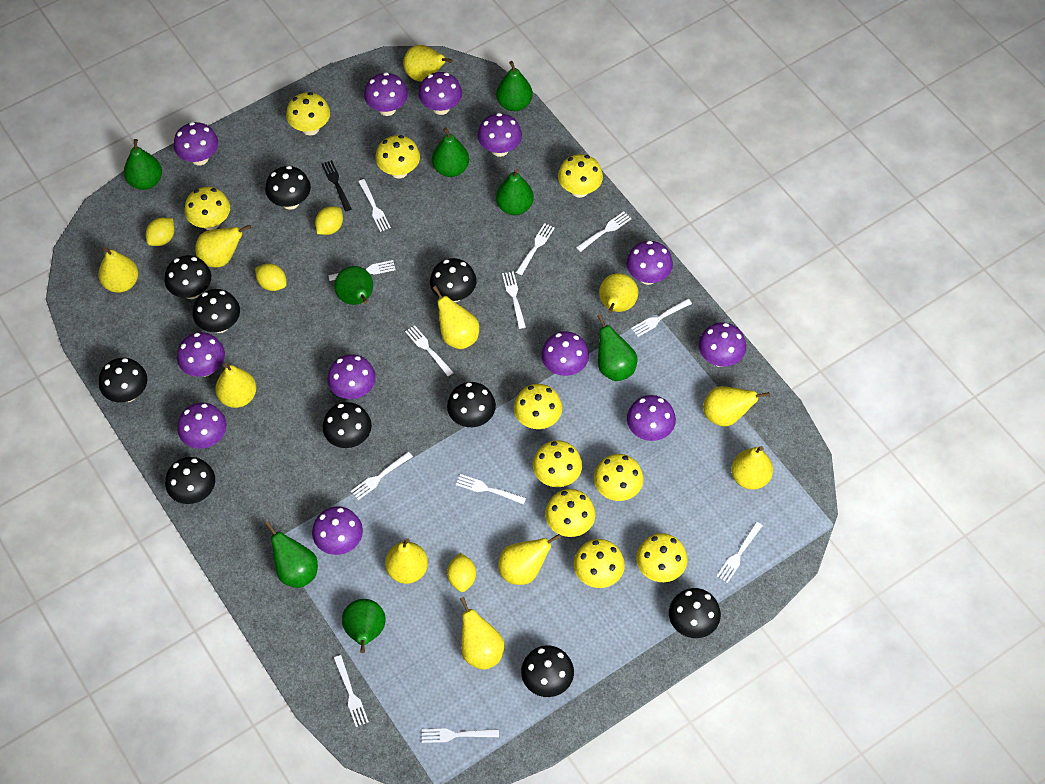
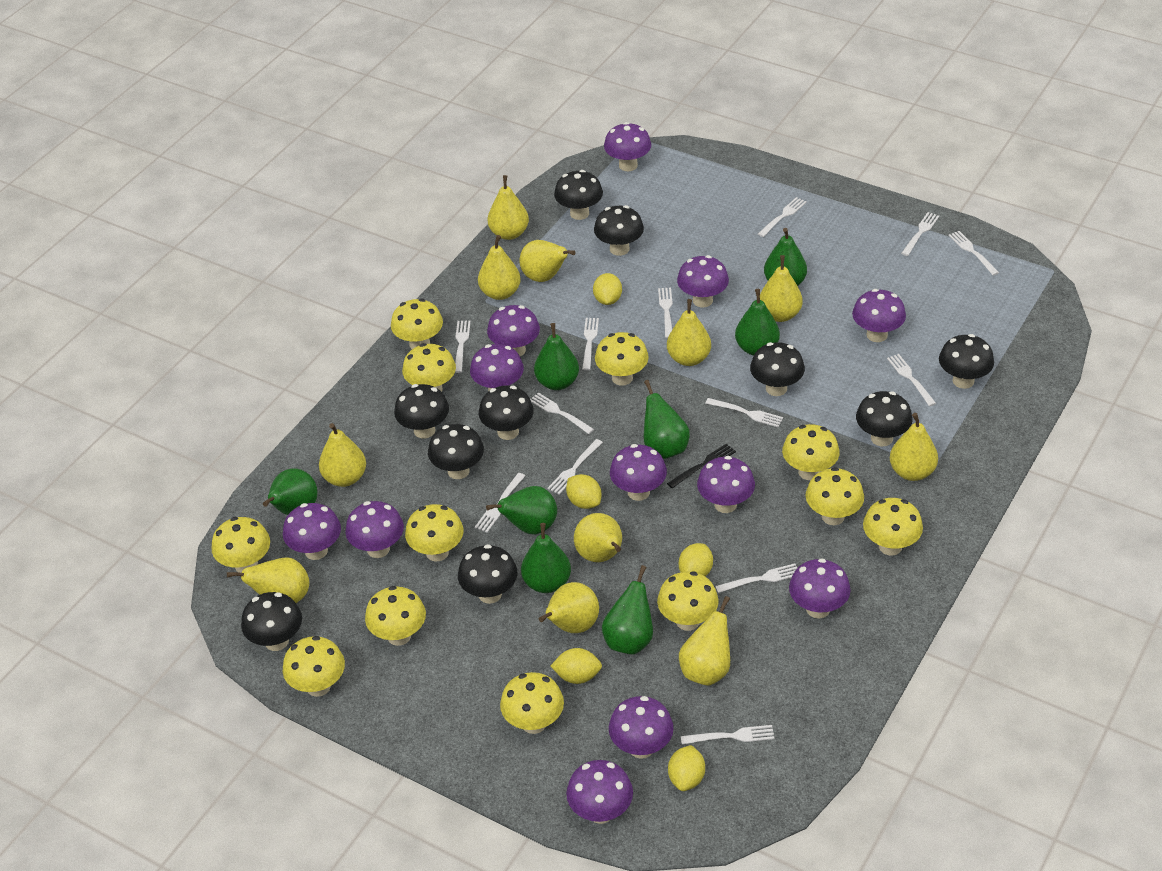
white fork: [328,260,396,281] [334,655,369,727] [351,452,413,500] [358,179,391,232] [405,325,454,376] [422,728,499,743] [456,474,526,505] [502,271,526,329] [516,223,555,275] [576,212,632,252] [631,299,692,337] [717,522,763,583] = 12 -> [455,321,471,373] [475,473,525,533] [530,392,594,434] [548,439,603,495] [582,318,599,370] [658,288,673,339] [681,725,775,744] [705,398,783,427] [715,564,797,593] [758,197,807,237] [887,354,936,406] [901,212,939,256] [948,231,999,275] = 13
yellow lemon: [146,218,174,246] [255,263,287,291] [315,206,343,235] [447,553,476,592] = 4 -> [551,648,602,684] [566,474,601,509] [593,273,622,305] [668,745,705,791] [679,543,713,576] = 5
yellow mushroom: [185,187,230,230] [286,92,330,136] [375,135,420,178] [514,384,562,429] [533,440,582,487] [545,489,596,537] [558,154,603,198] [574,539,625,588] [594,454,644,501] [636,533,687,582] = 10 -> [212,517,270,573] [283,636,345,697] [365,586,426,646] [391,299,443,349] [402,343,456,392] [405,504,464,561] [500,672,564,734] [595,332,649,386] [657,571,719,631] [782,424,840,480] [806,467,864,525] [863,498,923,556] = 12

